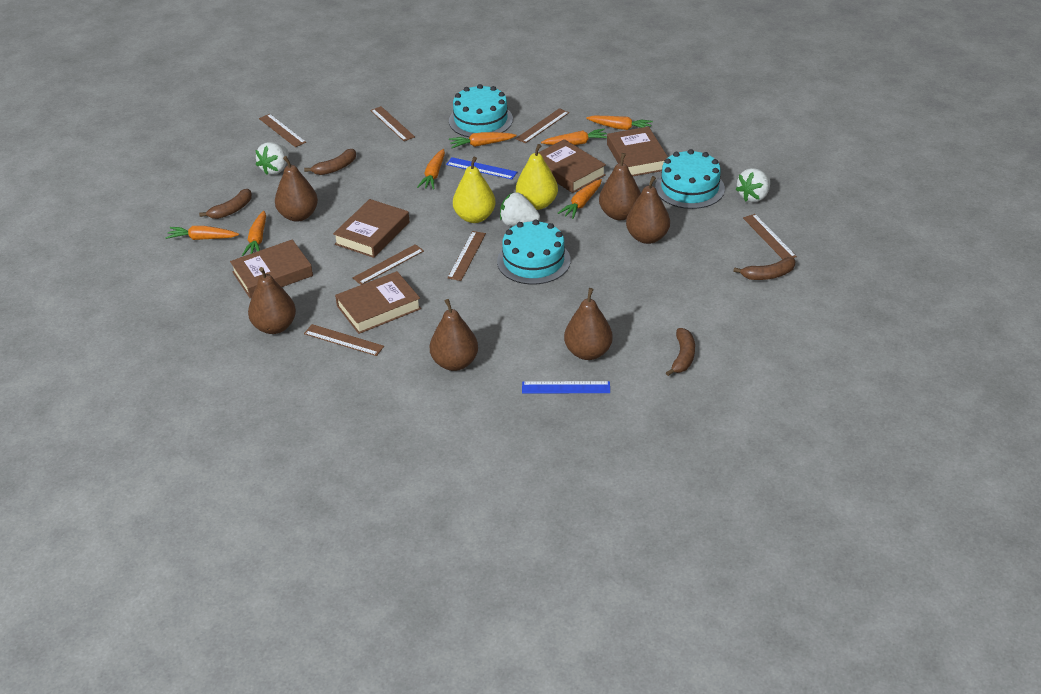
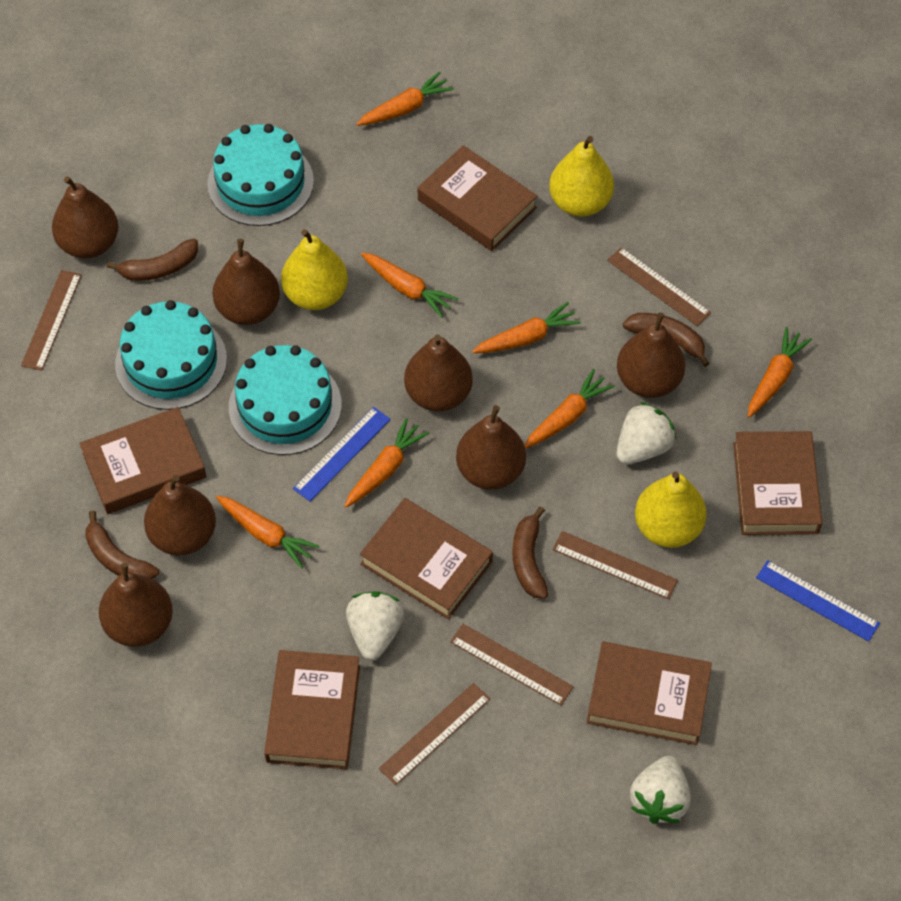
brown book: [230,239,313,299] [333,199,410,258] [335,271,421,334] [538,139,606,193] [607,126,668,176] = 5 -> [79,407,206,514] [264,650,360,769] [360,498,493,619] [418,145,537,251] [587,642,712,745] [733,431,822,535] = 6
brown pear: [248,267,296,334] [275,156,318,222] [430,299,478,371] [564,288,613,360] [599,153,641,220] [626,176,670,244] = 6 -> [52,176,118,259] [99,563,173,647] [144,475,216,556] [213,239,280,325] [404,334,473,411] [456,405,526,490] [617,312,685,398] = 7
brown ruler: [259,114,306,147] [304,324,384,356] [353,244,424,285] [370,106,415,141] [447,231,486,281] [516,108,569,143] [743,214,797,259] = 7 -> [21,270,82,371] [379,683,490,785] [450,624,574,705] [553,531,678,599] [607,247,711,326] = 5
yellow pear: [453,157,495,223] [516,144,558,210] = 2 -> [281,229,348,310] [549,136,614,217] [635,471,707,548] = 3

